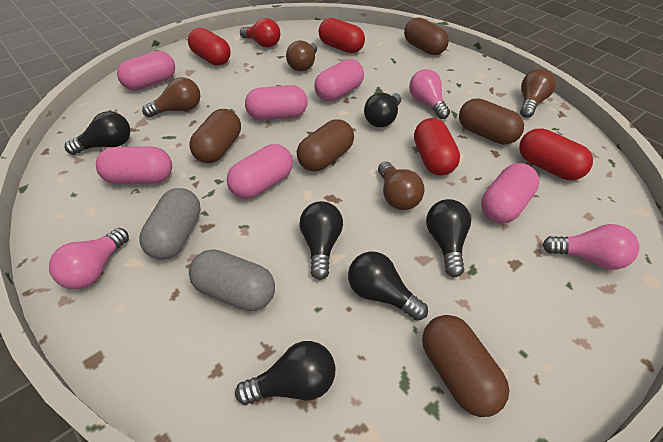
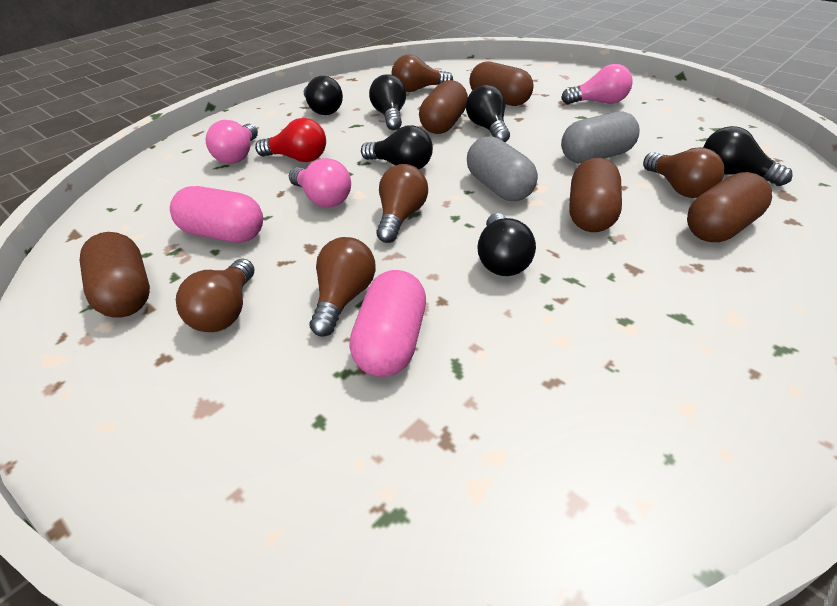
brown light bulb: [142,77,200,118] [286,40,317,71] [378,161,425,210] [520,69,556,118] = 4 -> [176,259,254,332] [310,237,376,337] [377,164,428,243] [392,55,453,92] [643,147,724,198] = 5
pink capsule: [96,146,172,184] [117,51,175,90] [227,144,293,199] [245,85,308,120] [314,59,364,101] [481,163,540,223] = 6 -> [170,186,263,243] [349,270,426,377] = 2
red capsule: [188,28,231,66] [319,18,365,53] [414,118,460,175] [519,128,593,180] = 4 -> none = 0

